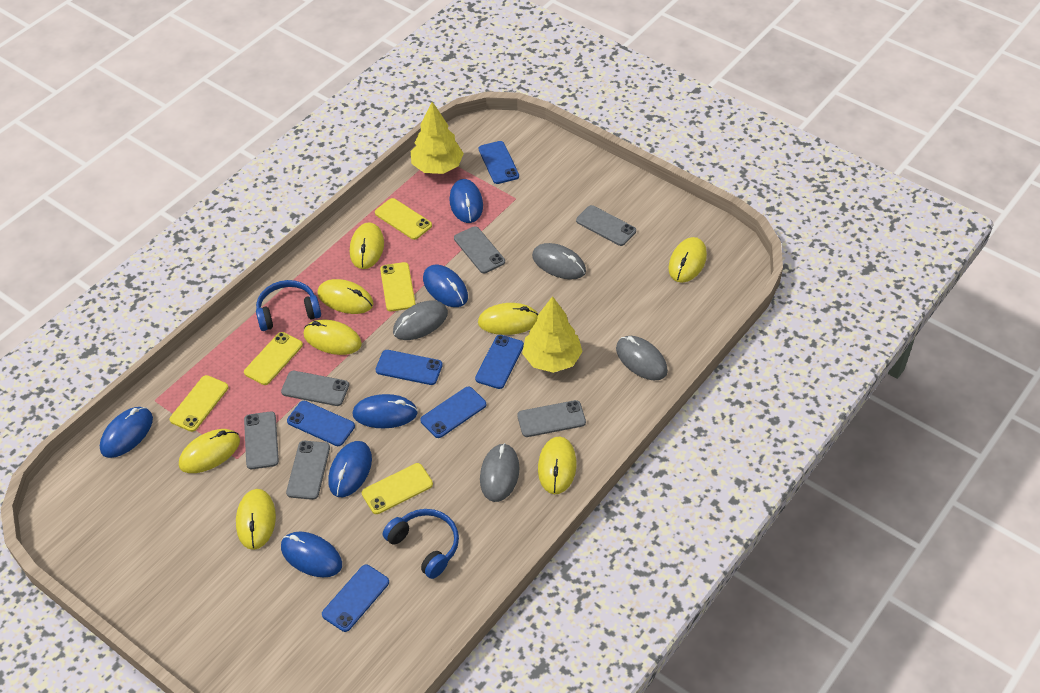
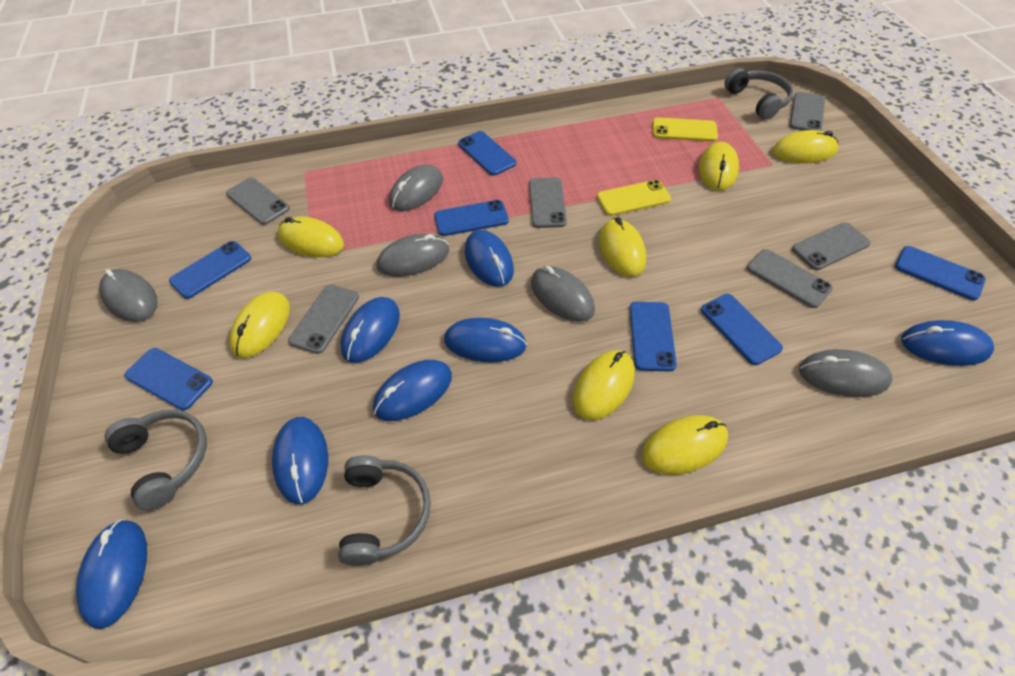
blue headphones: [256,280,321,331] [383,509,459,579] = 2 -> none = 0
blue mouse: [100,407,153,458] [281,532,342,578] [328,441,372,497] [352,394,418,428] [423,265,468,307] [449,179,483,223] = 6 -> [76,519,147,629] [272,417,328,504] [341,297,400,363] [373,360,452,421] [444,318,527,362] [465,230,514,287] [901,320,994,366] = 7
blue phone: [287,401,355,446] [322,565,389,632] [375,350,443,385] [420,386,486,438] [475,335,524,389] [479,141,519,184] = 6 -> [124,348,213,411] [169,241,251,299] [434,200,509,236] [458,131,516,176] [629,302,677,371] [701,294,783,365] [895,246,986,300] = 7
grey headphones: none = 0 -> [104,410,207,511] [338,455,431,566] [724,68,793,120] = 3
grey mouse: [393,300,448,340] [480,443,520,502] [532,243,586,279] [616,336,668,380] = 4 -> [99,269,157,322] [377,234,449,277] [389,165,443,211] [531,266,595,322] [799,349,892,397] = 5
yellow mouse: [179,429,240,473] [236,489,276,550] [304,320,362,355] [317,279,373,314] [350,222,384,269] [478,303,538,335] [538,436,576,494] [668,237,707,283] = 8 -> [229,292,290,358] [278,217,344,257] [573,350,635,420] [599,217,646,277] [642,415,728,475] [699,142,739,190] [772,130,839,164] = 7
yellow phone: [170,375,228,432] [244,332,303,385] [362,463,433,514] [375,198,432,240] [380,262,416,311] = 5 -> [597,180,671,216] [652,117,718,142] = 2
yellow tree: [411,102,464,174] [522,296,583,373] = 2 -> none = 0

